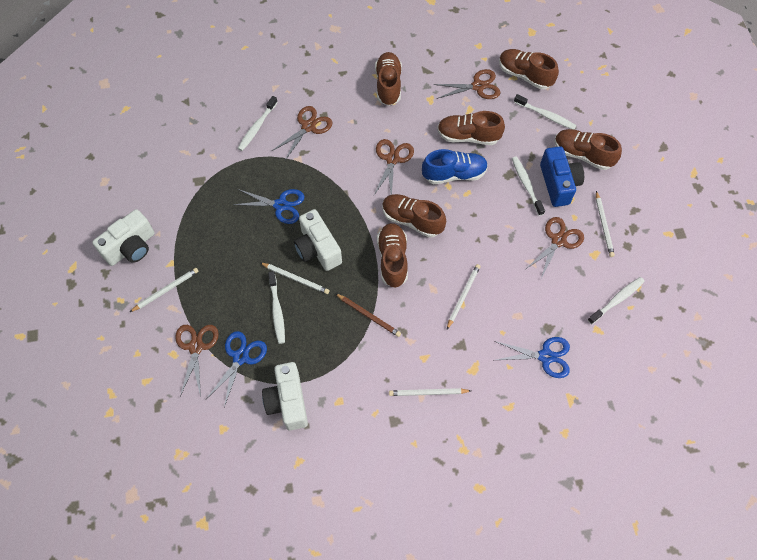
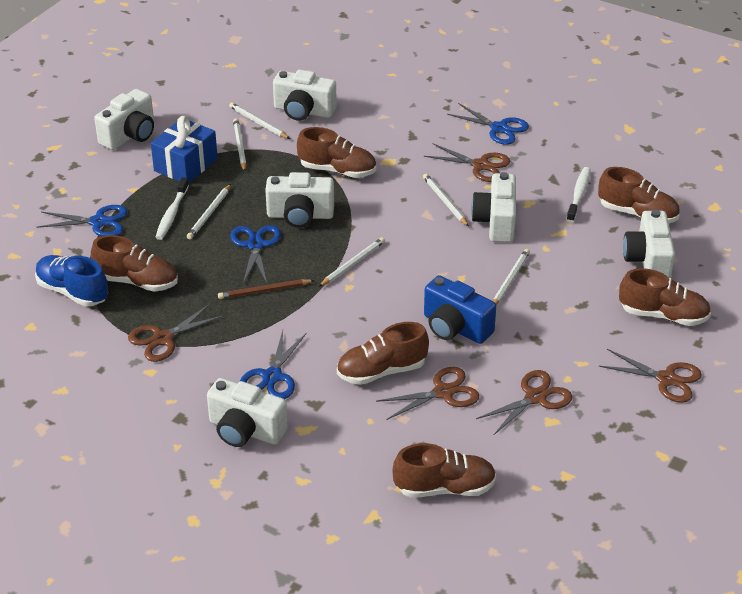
blue gift: none = 0 -> [151,116,218,183] = 1
blue scissors: [206,331,267,407] [233,189,305,224] [494,337,570,378] = 3 -> [37,205,128,236] [231,225,281,284] [240,331,307,399] [447,103,529,145] = 4
white camera: [92,209,154,266] [262,362,308,431] [294,209,342,271] = 3 -> [94,89,154,150] [207,378,288,447] [265,172,334,228] [273,70,337,121] [471,172,516,243] [623,210,675,278] = 6
white pencil: [130,268,199,312] [261,263,329,294] [389,388,471,396] [447,264,480,329] [596,191,615,257] = 5 -> [187,184,231,239] [229,102,290,139] [233,118,247,172] [319,237,385,287] [423,174,469,227] [493,249,530,305] = 6
white toothbrush: [238,96,278,151] [268,271,285,344] [512,156,545,216] [514,94,576,129] [587,277,645,324] = 5 -> [155,177,189,240] [567,167,591,222] = 2

